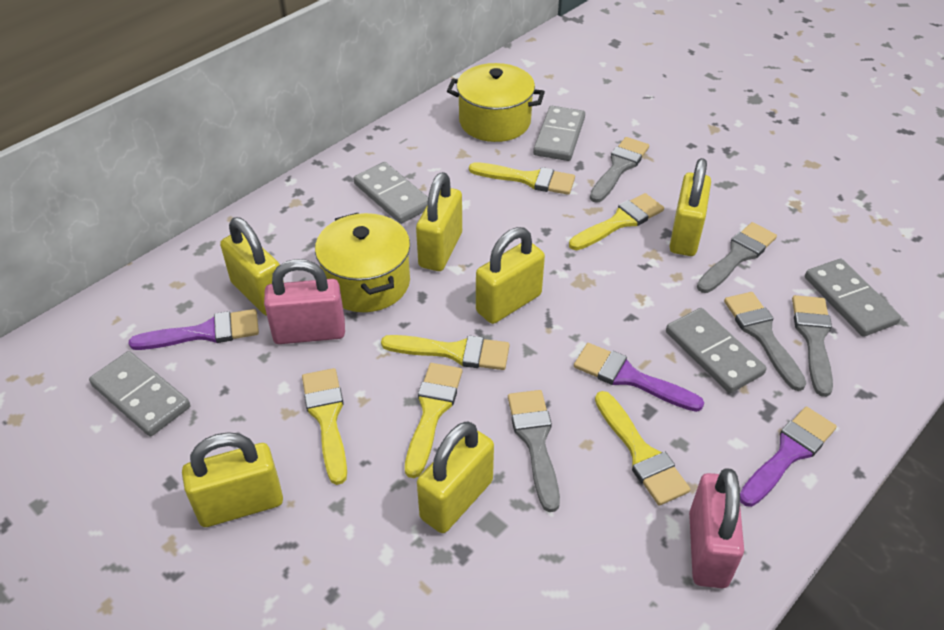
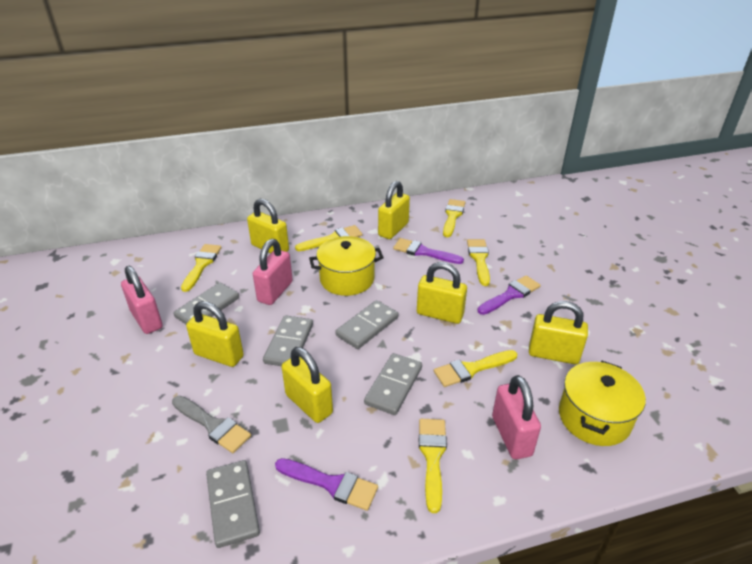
grey brush: [508,390,560,512] [590,137,649,203] [697,222,777,293] [724,292,806,391] [792,295,833,397] = 5 -> [172,396,251,453] = 1
pink padlock: [264,259,345,344] [689,468,744,588] = 2 -> [121,266,163,334] [253,239,293,305] [492,375,541,459] = 3

